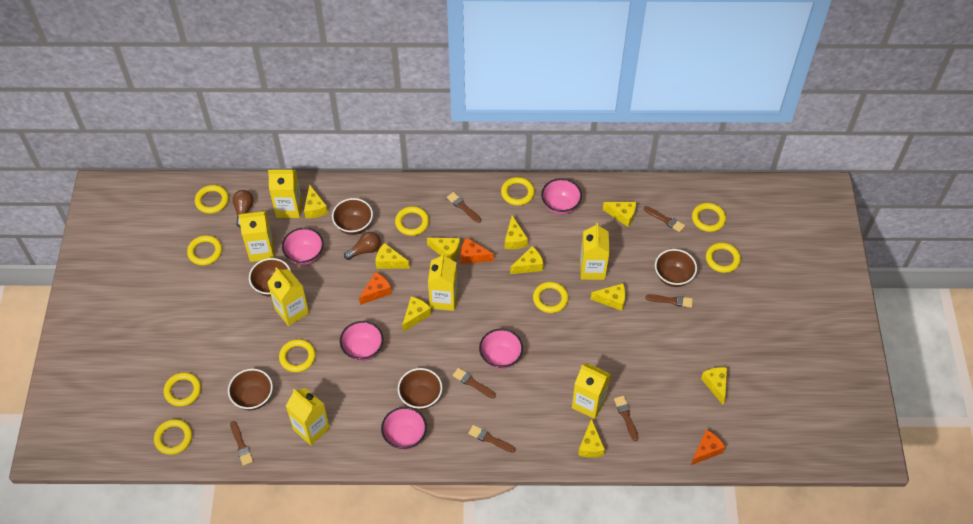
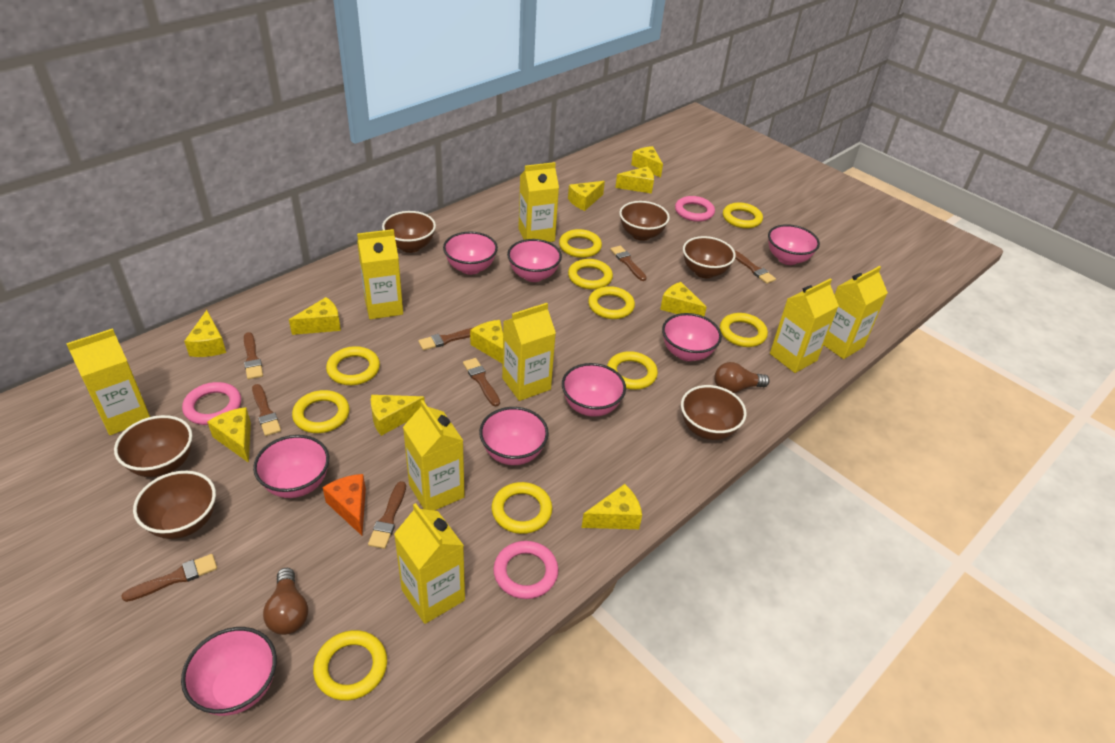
brown bowl: [228,369,273,410] [249,258,291,297] [332,198,373,235] [398,368,442,410] [655,249,697,287] = 5 -> [114,415,192,477] [133,471,216,539] [382,211,436,253] [619,201,670,241] [681,385,747,440] [683,236,736,278] = 6
brown brush: [230,421,253,466] [447,192,481,223] [453,368,496,399] [468,425,516,453] [614,396,638,441] [644,206,685,232] [645,294,693,308] = 7 -> [121,554,217,602] [244,332,263,379] [252,384,281,436] [368,481,406,549] [418,327,474,350] [463,358,500,406] [610,246,647,281] [734,250,776,284] = 8
orange cheese: [359,272,392,305] [460,238,494,264] [691,429,725,465] = 3 -> [322,474,366,536] = 1
pink bowl: [282,228,324,265] [340,321,383,361] [381,407,427,450] [479,329,523,369] [541,178,582,215] = 5 -> [181,627,277,716] [253,435,329,498] [443,232,498,275] [479,407,549,465] [507,239,562,282] [562,363,626,417] [662,313,722,361] [768,224,820,265] = 8
pink ring: none = 0 -> [182,382,241,425] [493,541,558,599] [675,196,715,222] = 3
yellow carton: [239,211,274,262] [267,267,309,326] [268,170,302,218] [286,388,330,446] [428,253,457,311] [572,363,611,419] [580,223,610,280] = 7 -> [66,328,150,435] [357,229,403,319] [394,503,465,624] [403,400,465,511] [502,303,556,401] [518,162,559,242] [770,278,839,373] [824,266,888,359] = 8

